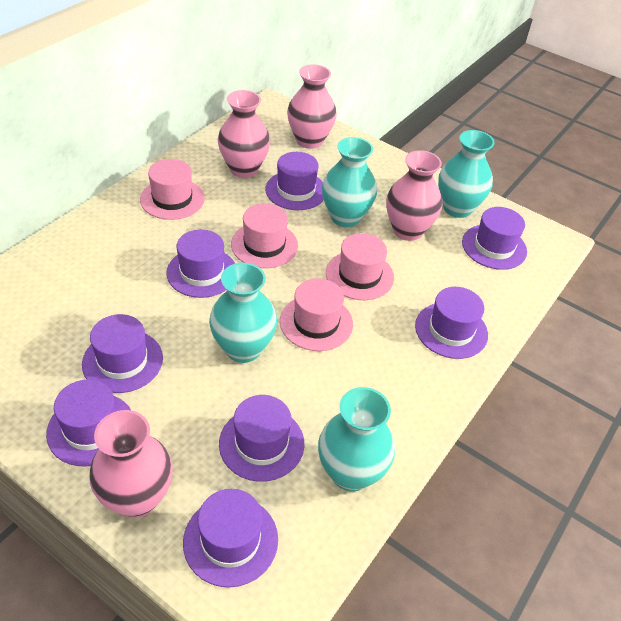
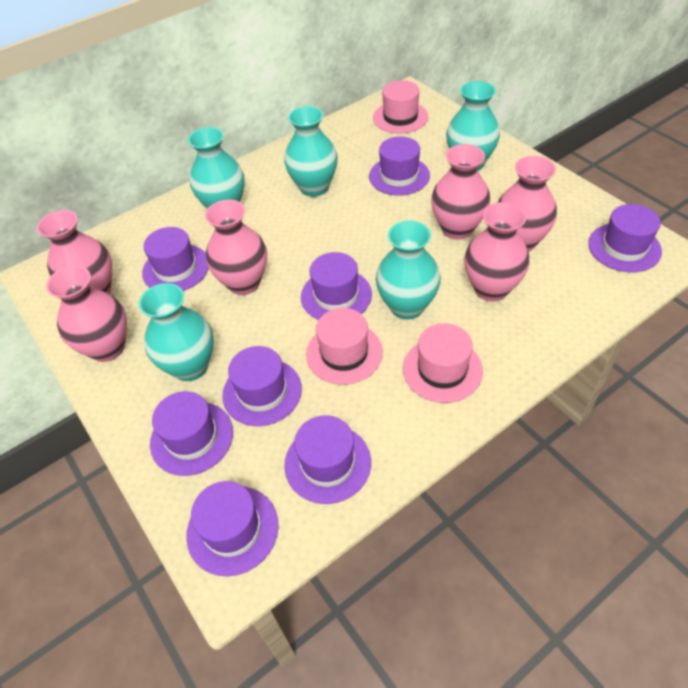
pink hat: [140,159,205,220] [231,204,298,268] [280,278,353,351] [326,233,394,300] = 4 -> [306,308,383,385] [373,80,428,134] [403,323,483,403] = 3
pink vase: [89,410,173,518] [218,90,270,178] [287,64,337,149] [386,150,442,241] = 4 -> [37,210,112,294] [46,265,127,362] [205,200,267,295] [431,144,490,240] [464,202,530,301] [498,156,557,251] = 6
turquoise vase: [209,263,277,363] [318,387,395,491] [322,137,377,227] [438,130,495,218] = 4 -> [139,283,214,381] [188,127,245,209] [284,106,338,197] [376,221,441,320] [446,81,500,171] = 5

